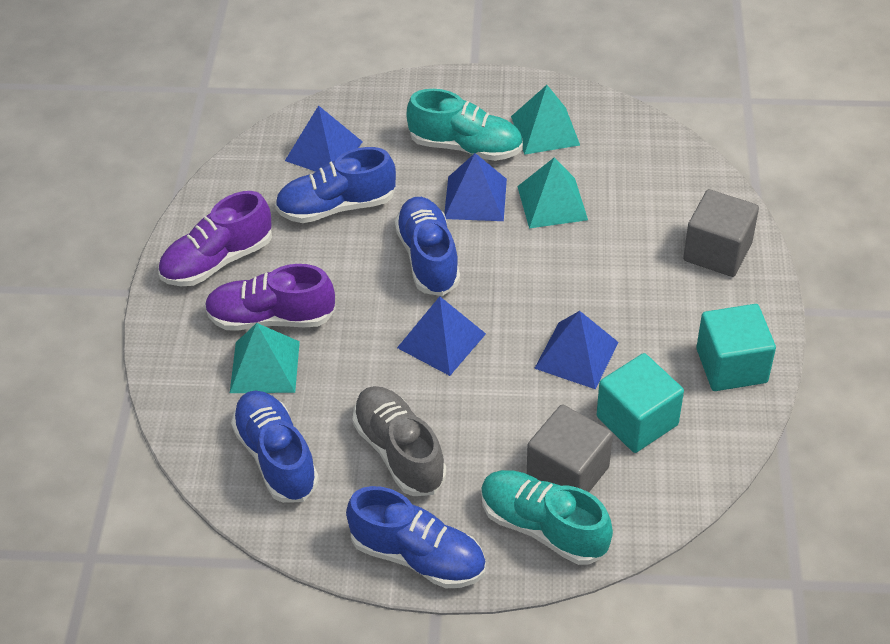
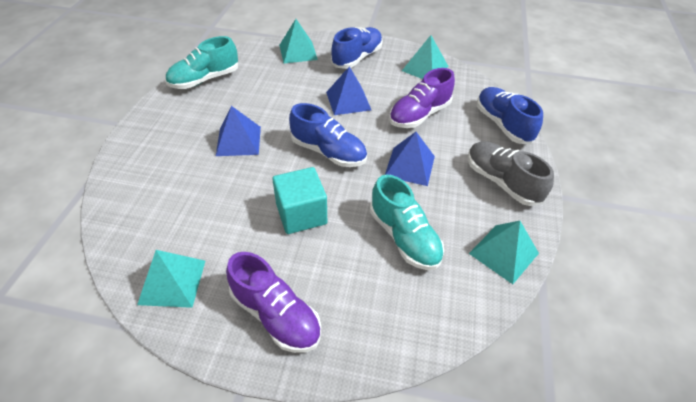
blue pyramid: [285,105,363,172] [397,296,486,376] [444,153,507,221] [534,311,619,389] = 4 -> [216,106,261,156] [326,66,371,115] [385,132,435,186] = 3
blue shoe: [231,390,319,503] [275,147,396,223] [346,486,486,588] [395,197,460,296] = 4 -> [289,103,367,167] [331,27,383,69] [477,87,543,144] = 3
grey cube: [527,404,613,492] [683,189,759,277] = 2 -> none = 0
turquoise cube: [597,353,684,453] [696,304,776,391] = 2 -> [272,167,327,234] = 1
turquoise pyramid: [230,323,300,393] [511,85,580,155] [517,157,588,228] = 3 -> [137,250,205,308] [279,19,318,63] [402,35,449,79] [469,221,539,284] = 4

